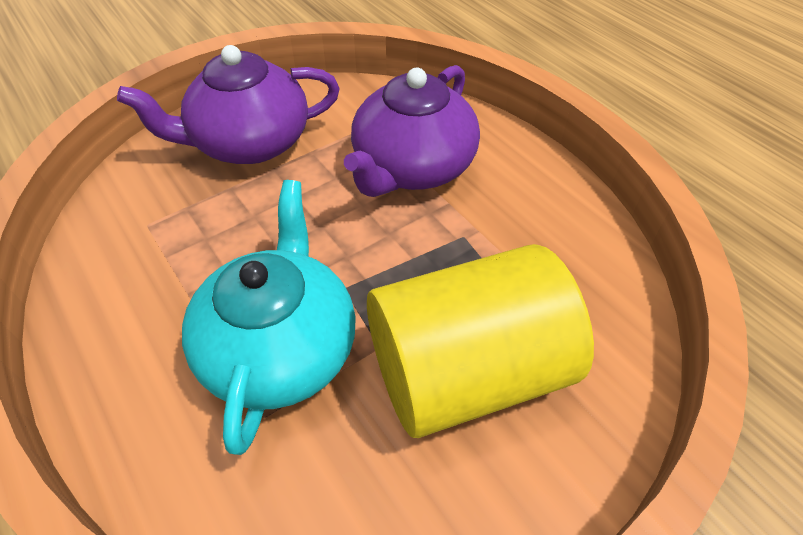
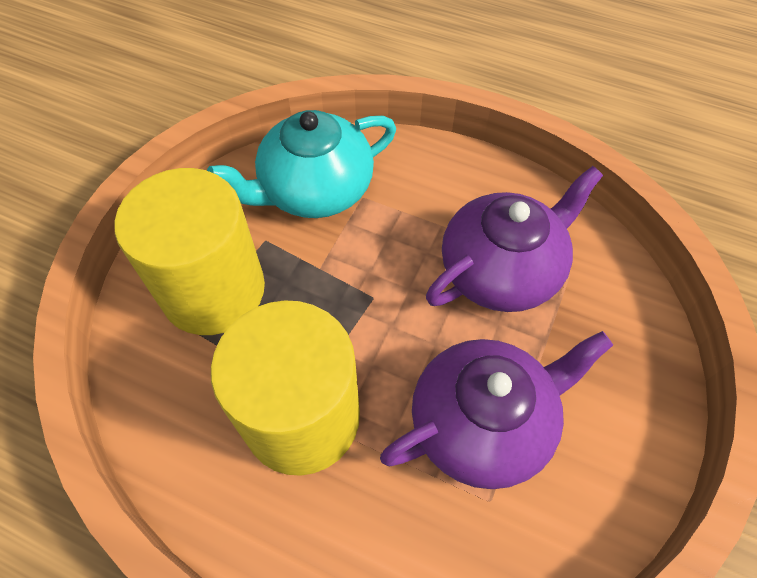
yellow cylinder: [367,244,594,438] = 1 -> [114,168,265,335] [211,300,360,476] = 2

